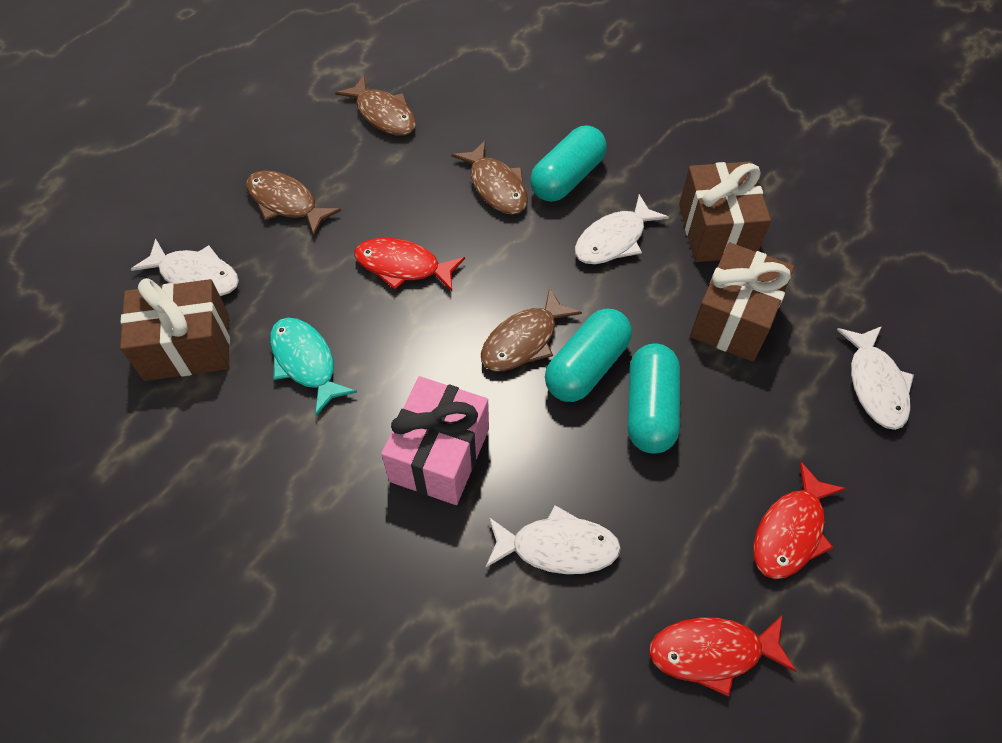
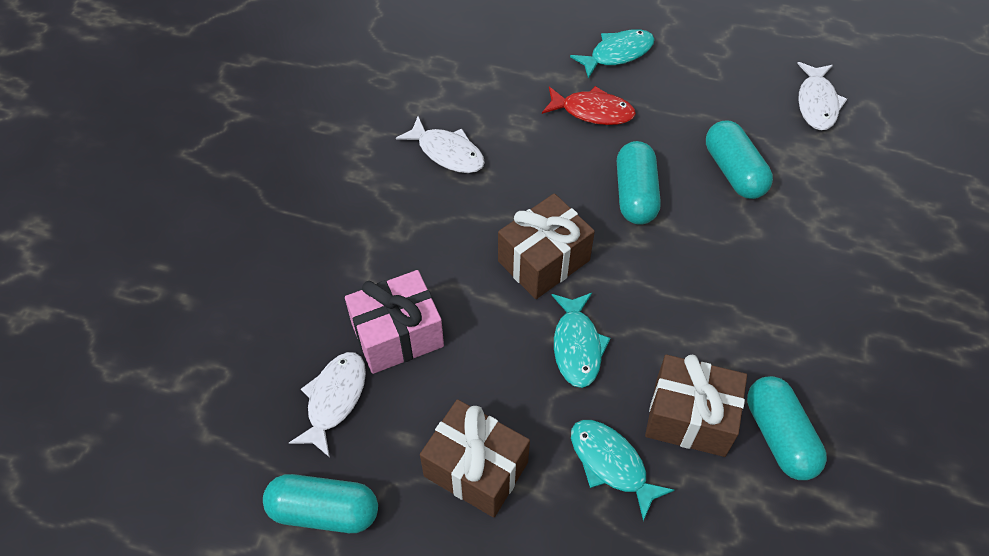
brown fish: [246,170,341,236] [335,76,416,136] [452,140,528,215] [481,287,582,371] = 4 -> none = 0
red fish: [354,238,465,291] [649,616,796,697] [753,461,846,579] = 3 -> [542,86,636,125] = 1
turquoise capsule: [530,126,607,202] [545,309,632,402] [627,344,680,454] = 3 -> [263,474,378,533] [617,141,661,225] [706,121,773,199] [747,376,827,480] = 4
turquoise fish: [270,318,357,416] = 1 -> [552,293,611,388] [570,29,655,79] [571,420,675,521] = 3
white fish: [131,238,239,296] [486,505,621,574] [575,194,669,264] [837,326,914,430] = 4 -> [289,352,366,457] [396,116,485,173] [797,62,847,130] = 3

